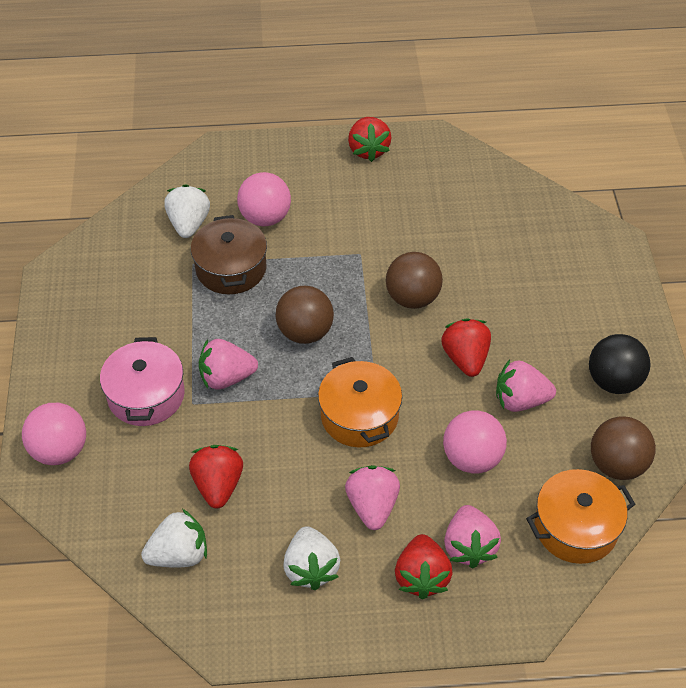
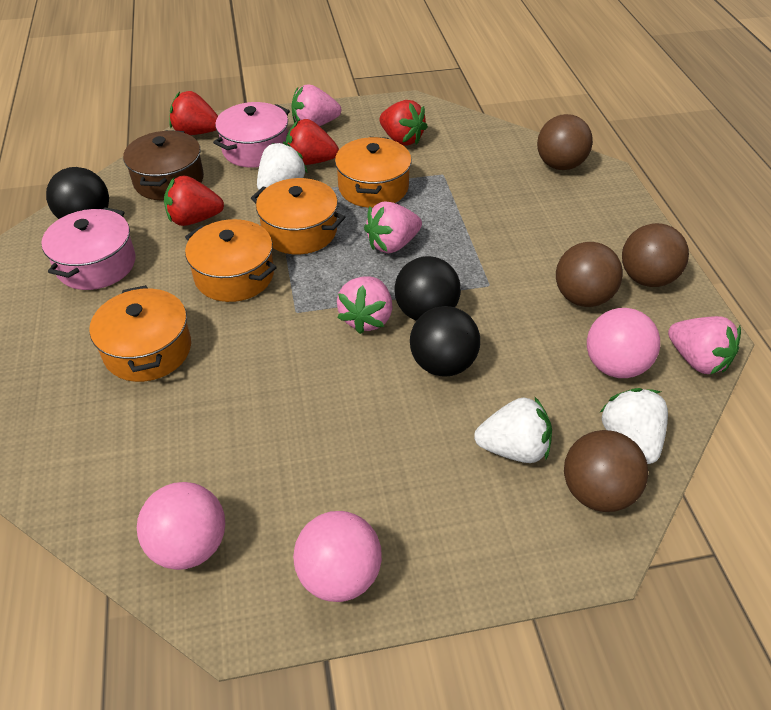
black ball: [589,334,651,394] = 1 -> [46,167,109,219] [394,256,461,321] [410,306,480,377] = 3
brown ball: [276,286,334,344] [386,252,443,309] [591,416,656,480] = 3 -> [537,114,593,170] [556,242,623,307] [564,430,648,512] [622,223,689,287] = 4
orange pot: [318,357,402,447] [526,469,636,564] = 2 -> [89,285,191,382] [185,219,277,302] [251,178,345,254] [335,137,411,208] = 4
pink pot: [100,337,185,426] = 1 -> [41,207,136,290] [213,102,290,168] = 2

